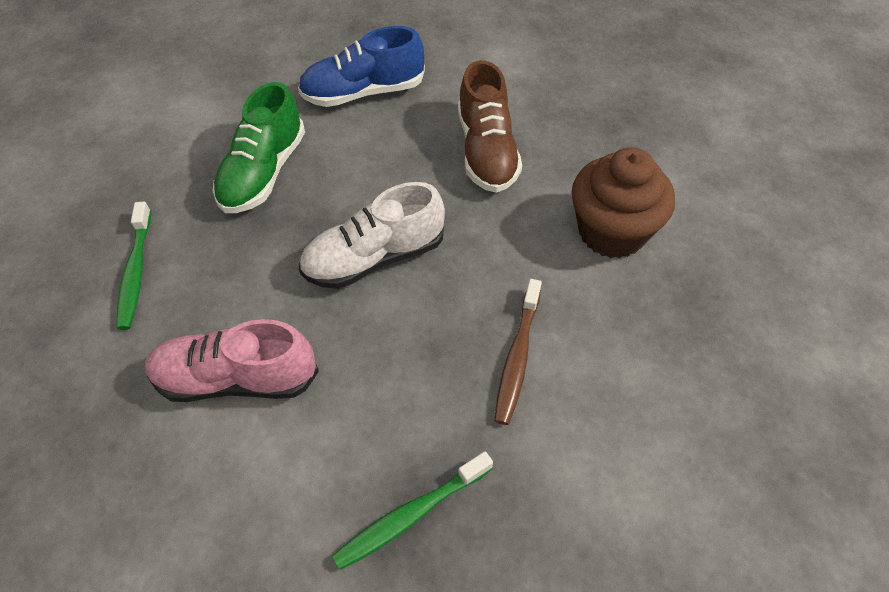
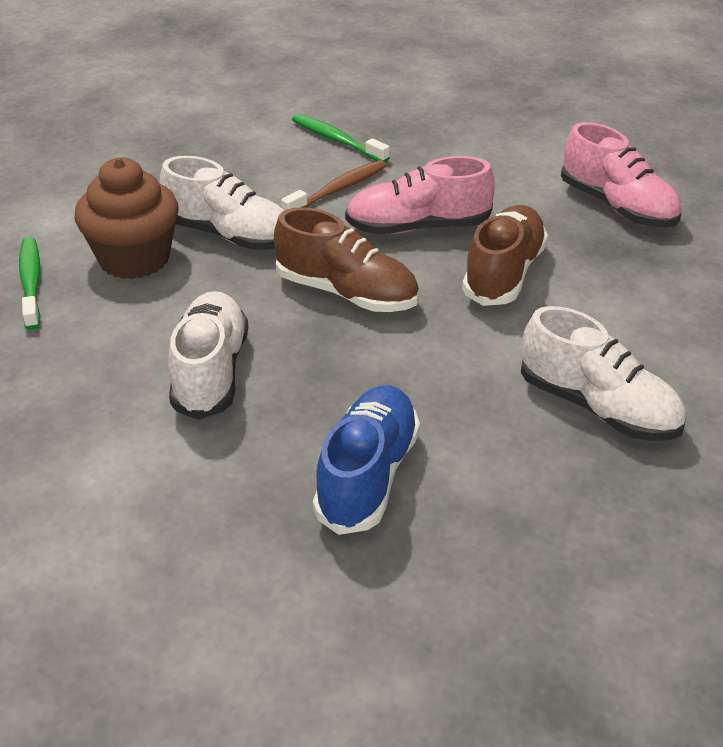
brown shoe: [458,60,522,193] = 1 -> [274,207,419,312] [462,205,548,306] = 2
green shoe: [213,82,305,213] = 1 -> none = 0
pink shoe: [145,319,319,402] = 1 -> [345,156,495,234] [561,122,682,228] = 2
white shoe: [299,182,445,289] = 1 -> [160,156,284,250] [168,291,248,420] [521,306,686,441] = 3

